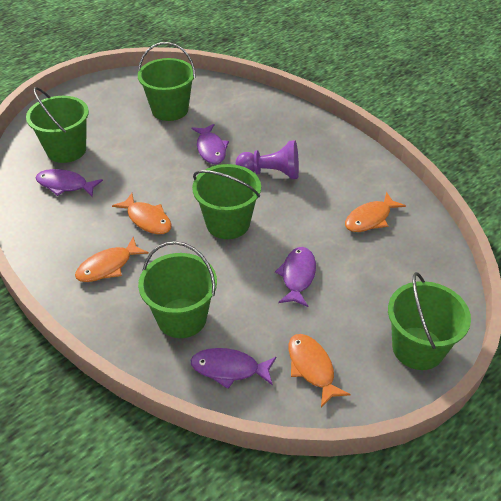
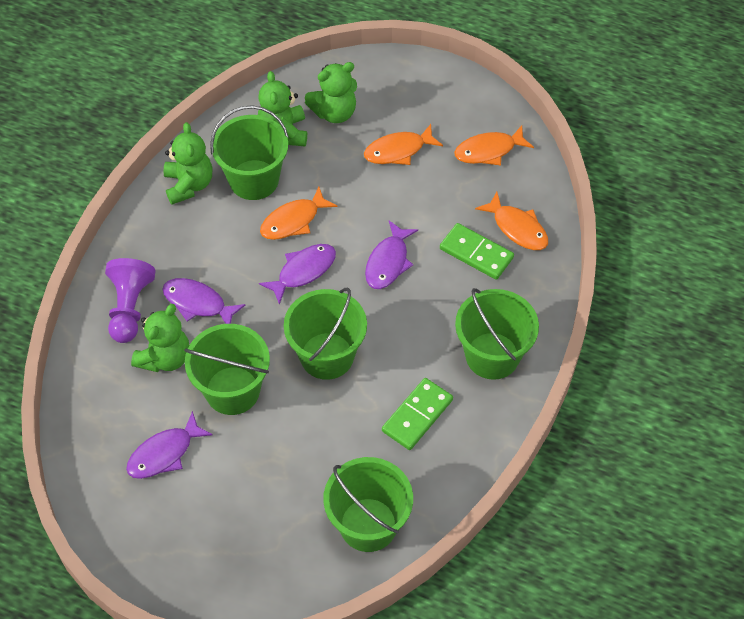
green domino: none = 0 -> [382,378,453,450] [440,223,514,280] = 2
green teddy bear: none = 0 -> [131,304,189,372] [163,122,213,205] [258,71,307,146] [305,62,357,123] = 4

